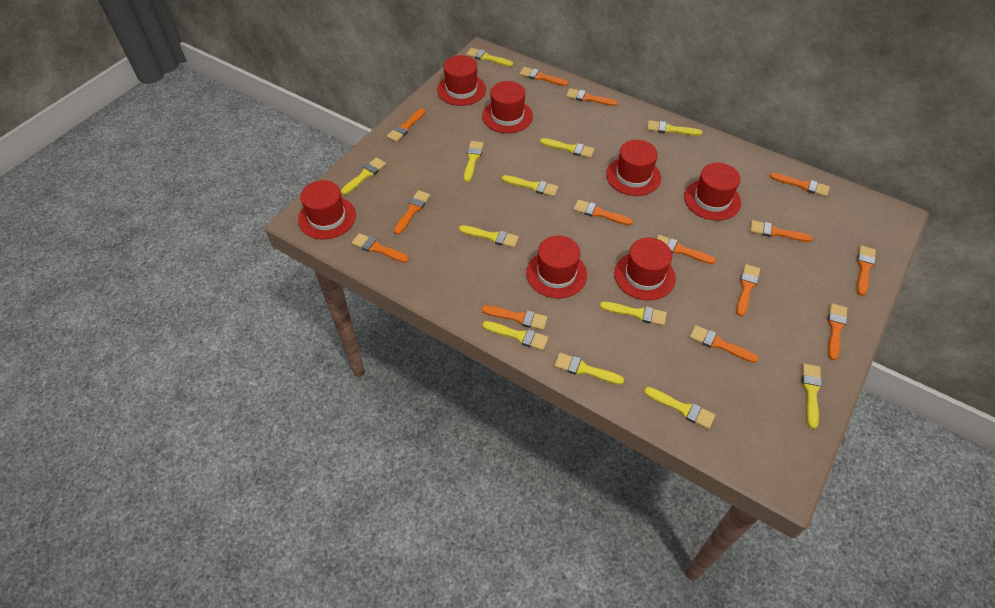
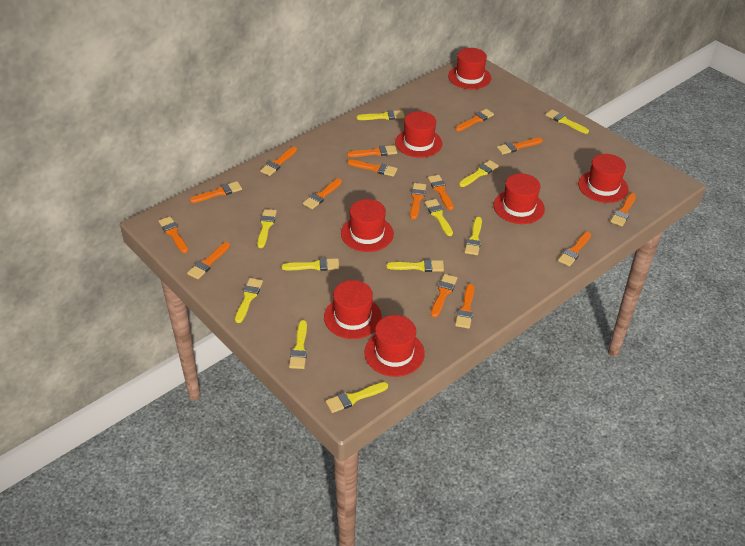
orange brush: [351,233,409,263] [386,108,425,142] [394,190,430,234] [481,305,548,330] [519,67,569,86] [566,88,618,106] [573,199,633,225] [656,235,716,264] [689,325,759,363] [736,264,760,316] [750,220,813,242] [769,173,830,197] [828,303,847,360] [857,245,876,296] = 14 -> [159,216,188,253] [187,242,230,279] [190,181,242,203] [260,147,297,176] [303,179,342,209] [347,145,397,157] [347,160,397,177] [410,183,426,219] [428,175,454,210] [431,274,457,318] [455,109,494,131] [455,284,474,329] [497,138,543,155] [558,232,591,266] [610,193,636,226] = 15
yellow brush: [341,157,386,195] [459,225,519,248] [464,141,484,182] [466,48,513,67] [482,321,548,351] [502,175,559,197] [540,138,595,158] [554,353,624,385] [600,302,667,326] [644,387,715,429] [647,120,702,136] [802,364,822,429] = 12 -> [235,278,263,323] [257,209,277,248] [282,258,339,271] [289,320,307,369] [326,382,388,413] [356,110,405,120] [386,259,444,272] [424,199,453,236] [459,160,499,187] [465,217,482,255] [546,109,589,134] = 11

